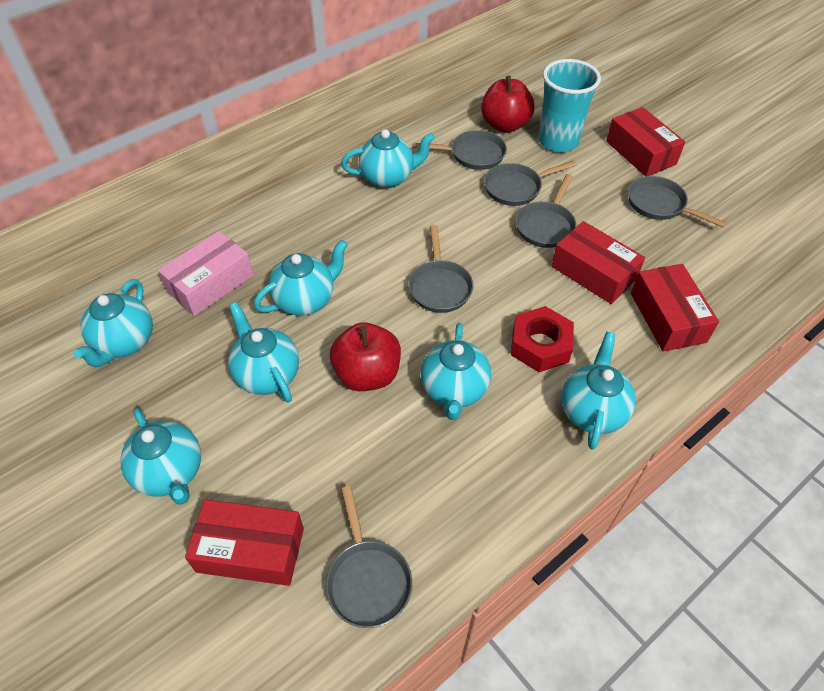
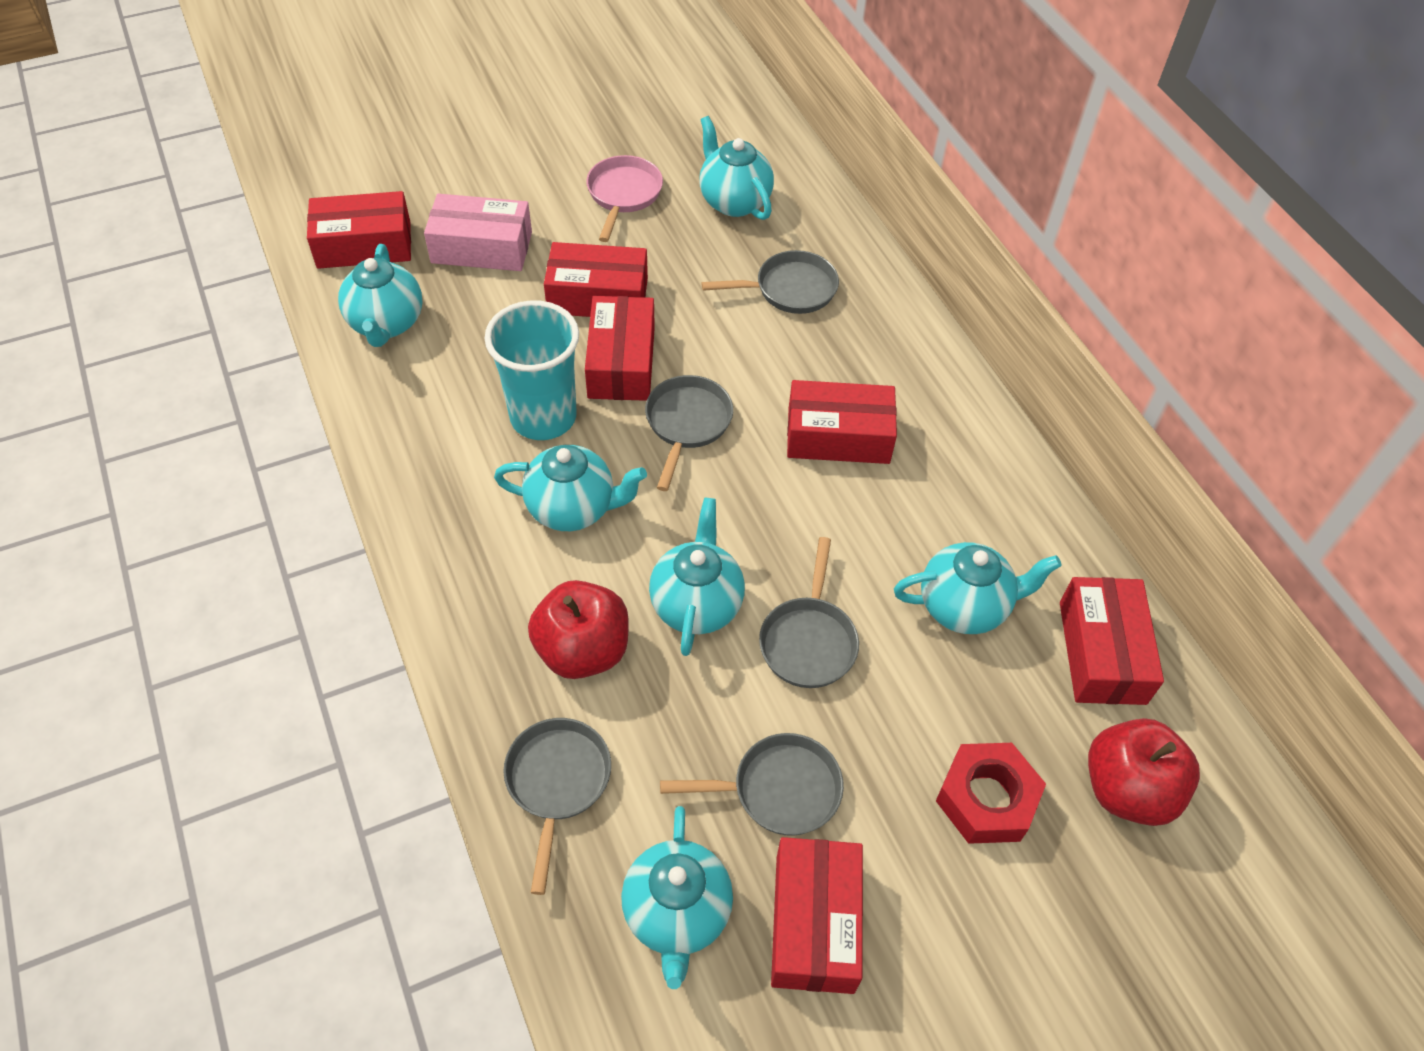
grey pan: [326,486,412,628] [409,225,473,313] [413,130,507,170] [484,160,576,206] [516,174,576,248] [628,176,727,227] = 6 -> [503,718,611,895] [645,375,733,491] [660,733,844,836] [701,250,839,314] [759,537,859,688] = 5
pink pan: none = 0 -> [586,155,663,242] = 1
red box: [185,499,304,586] [551,221,645,304] [606,107,685,176] [631,264,719,352] = 4 -> [307,191,411,269] [544,242,648,317] [585,296,655,401] [771,837,863,994] [787,380,897,464] [1060,577,1164,705] = 6
turquoise teapot: [74,279,153,367] [121,408,201,505] [228,302,299,403] [254,240,348,316] [341,129,435,188] [421,323,491,420] [562,332,636,450] = 7 -> [338,244,422,347] [494,445,647,531] [621,806,733,989] [649,498,745,656] [699,116,774,220] [894,542,1061,634] = 6

